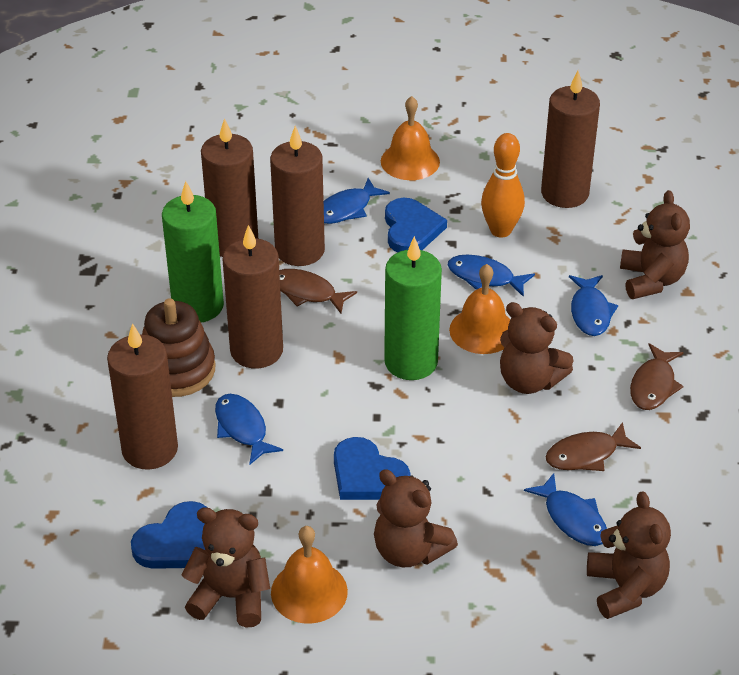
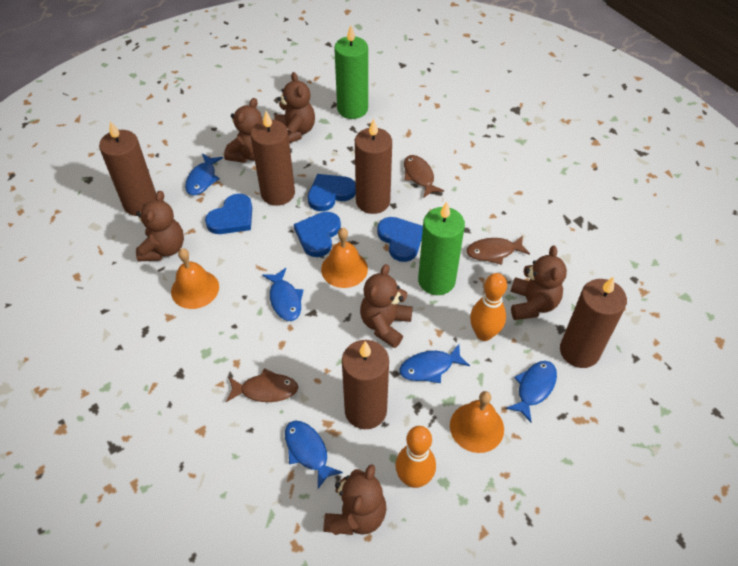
blue heart: [131,501,208,569] [334,437,410,500] [385,198,447,252] = 3 -> [205,194,252,234] [294,212,341,257] [308,174,356,211] [377,217,423,262] = 4
brown stacking toy: [142,298,215,397] = 1 -> none = 0
brown teddy bear: [181,507,270,628] [374,469,458,567] [500,302,573,394] [587,491,671,619] [620,190,690,299] = 5 -> [136,191,184,262] [224,98,262,163] [274,72,315,143] [323,464,387,535] [360,264,413,348] [510,246,567,320] = 6
orange bowling pin: [481,133,525,238] = 1 -> [395,426,436,488] [470,273,507,341] = 2

